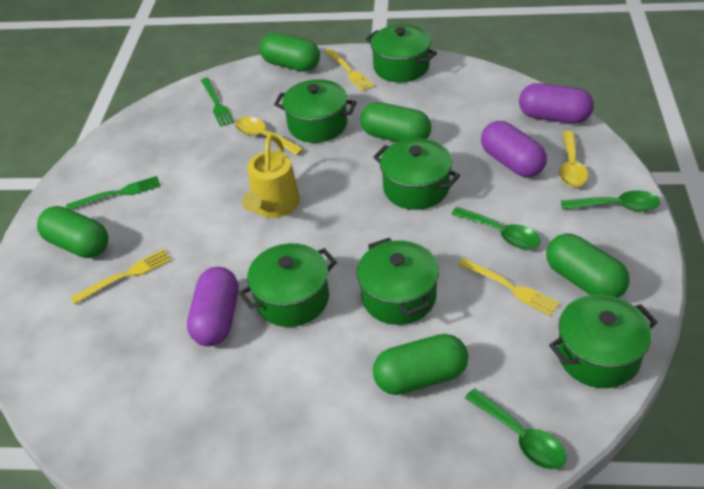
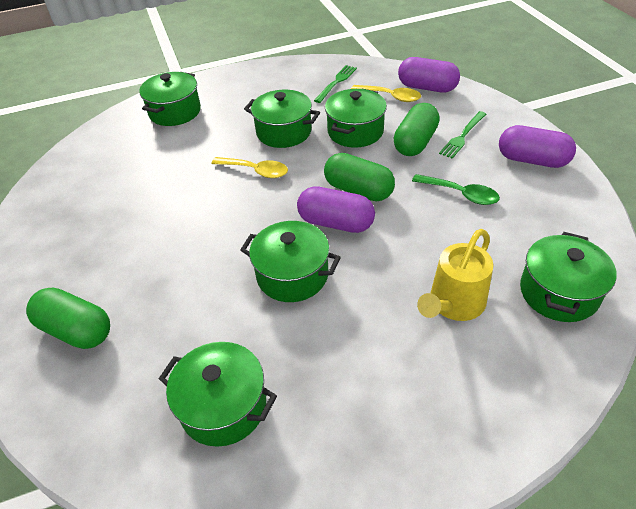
green capsule: [37,206,108,258] [260,33,320,72] [360,102,431,142] [373,334,468,395] [546,233,630,298] = 5 -> [26,288,110,349] [324,153,395,201] [393,103,440,156] = 3
green spoon: [451,207,541,249] [465,388,566,470] [561,190,660,211] = 3 -> [412,174,500,205] = 1
yellow fork: [71,249,171,304] [324,49,375,91] [458,258,560,316] = 3 -> none = 0

